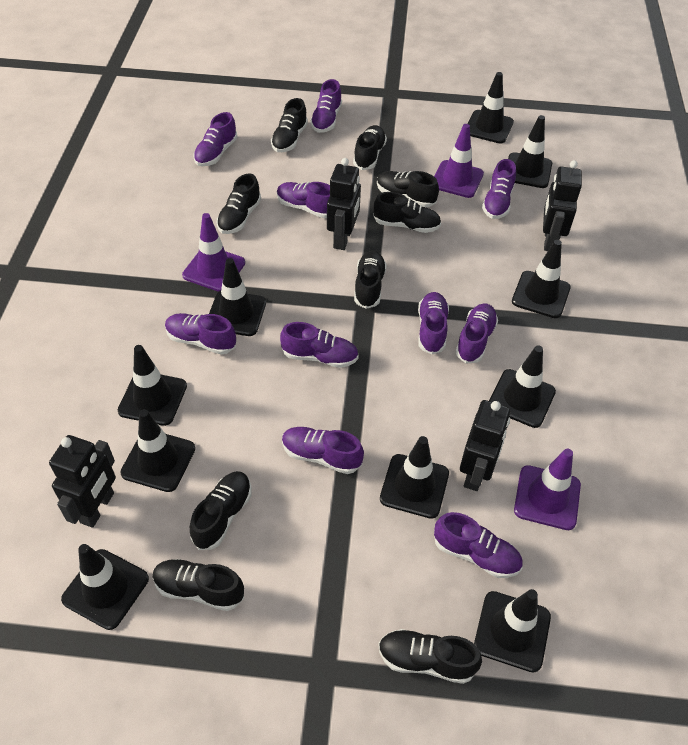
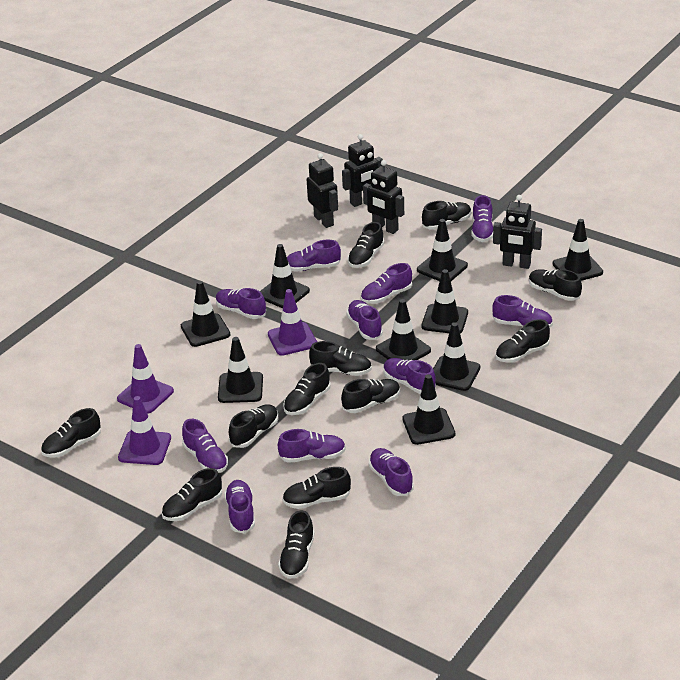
black shoe: [153,559,244,611] [190,471,252,550] [217,173,261,234] [271,98,308,152] [353,125,387,170] [354,251,387,309] [373,192,441,233] [377,171,439,207] [378,629,482,684] = 9 -> [41,408,101,458] [162,468,223,521] [229,404,279,448] [278,510,315,579] [282,467,351,509] [283,363,331,415] [309,341,372,376] [341,379,400,413] [348,222,384,268] [422,201,472,230] [495,319,550,363] [529,269,582,301] = 12
black traffic cone: [61,544,149,630] [118,345,187,426] [120,409,195,492] [209,258,266,336] [380,436,449,519] [468,72,514,144] [474,589,551,673] [489,346,556,428] [508,115,552,188] [512,240,571,318] = 10 -> [181,281,230,347] [218,337,263,403] [260,244,310,308] [376,299,431,360] [402,374,455,445] [417,219,468,281] [421,269,468,334] [433,322,480,391] [553,219,603,281] = 9
purple shoe: [165,313,236,355] [193,112,238,166] [277,182,330,218] [280,322,359,368] [282,427,364,474] [310,79,342,133] [418,292,449,355] [434,512,523,578] [455,303,498,363] [482,159,516,219] = 10 -> [182,419,228,473] [216,288,266,319] [224,480,255,533] [278,429,346,463] [287,240,341,272] [346,300,383,340] [361,263,412,304] [369,448,414,496] [384,358,436,394] [472,195,493,242] [492,295,553,328] = 11

